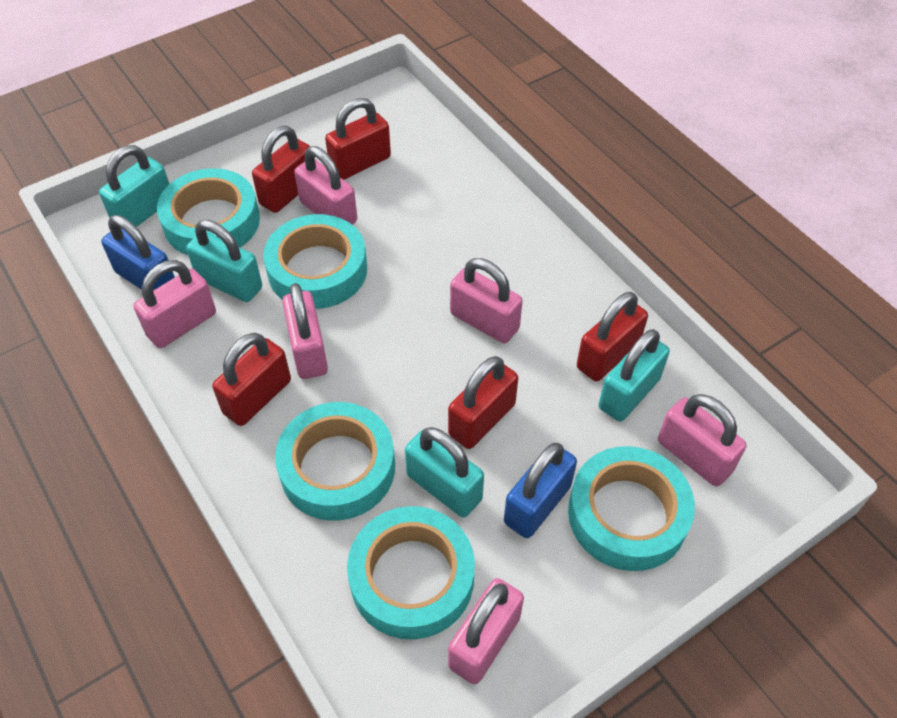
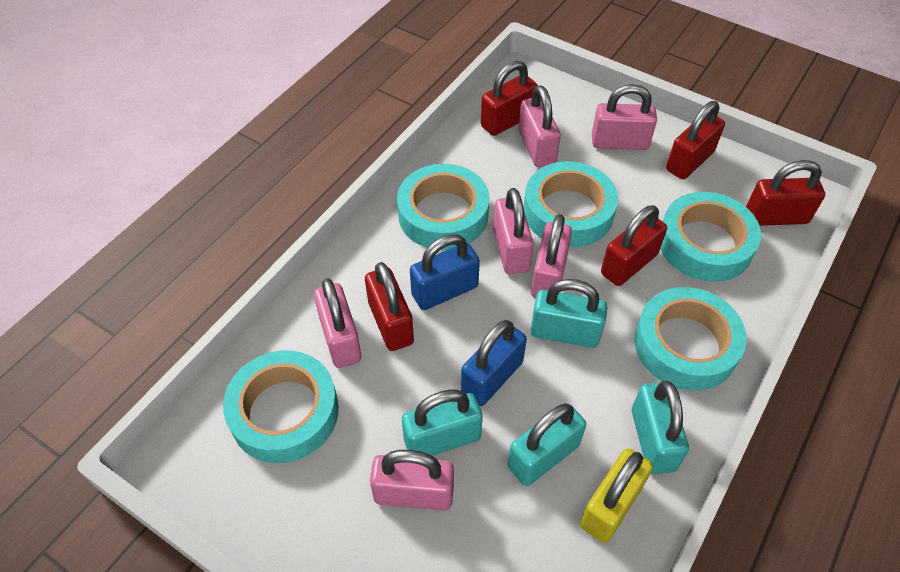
yellow padlock: none = 0 -> [580,448,653,543] = 1

